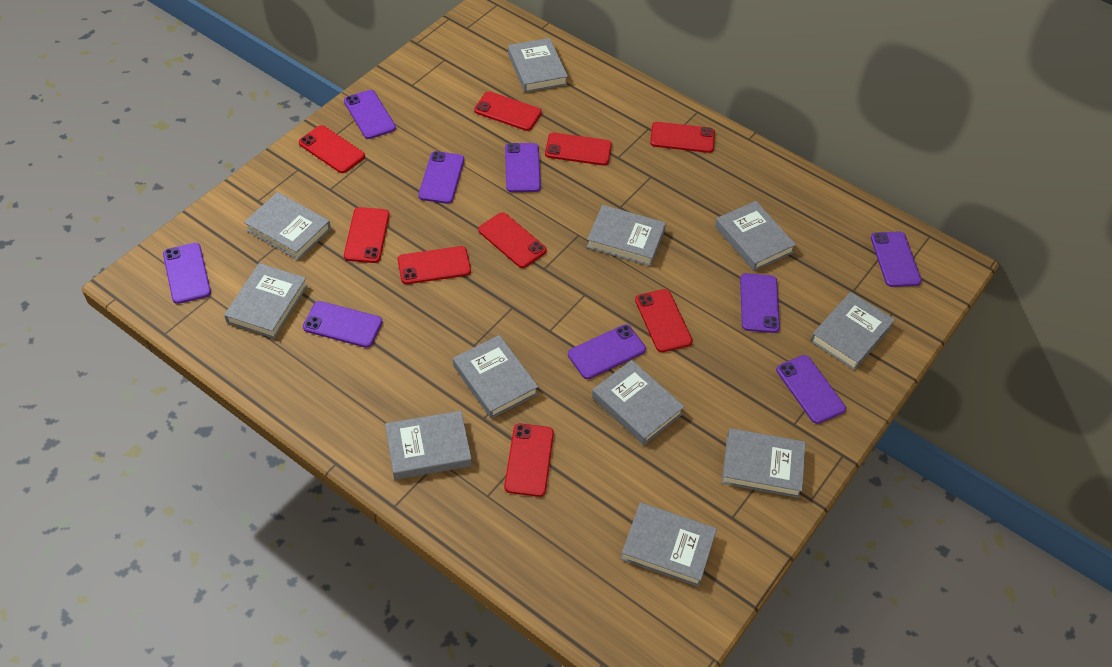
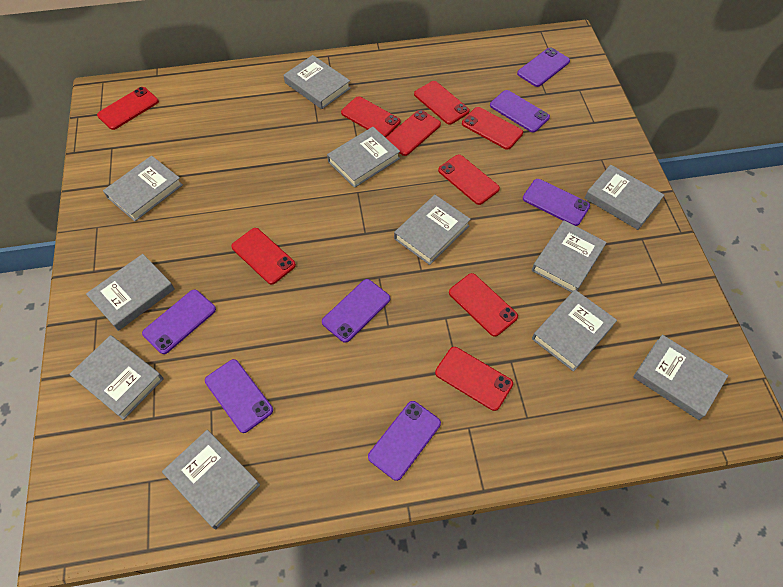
purple phone: [163,243,211,304] [303,301,382,348] [344,90,396,139] [418,151,464,204] [505,143,541,192] [568,324,646,379] [740,273,780,333] [776,355,846,424] [871,232,922,287] = 9 -> [142,289,216,354] [205,359,273,433] [322,279,390,343] [368,401,441,481] [490,90,550,132] [517,47,570,87] [523,179,590,226] = 7

